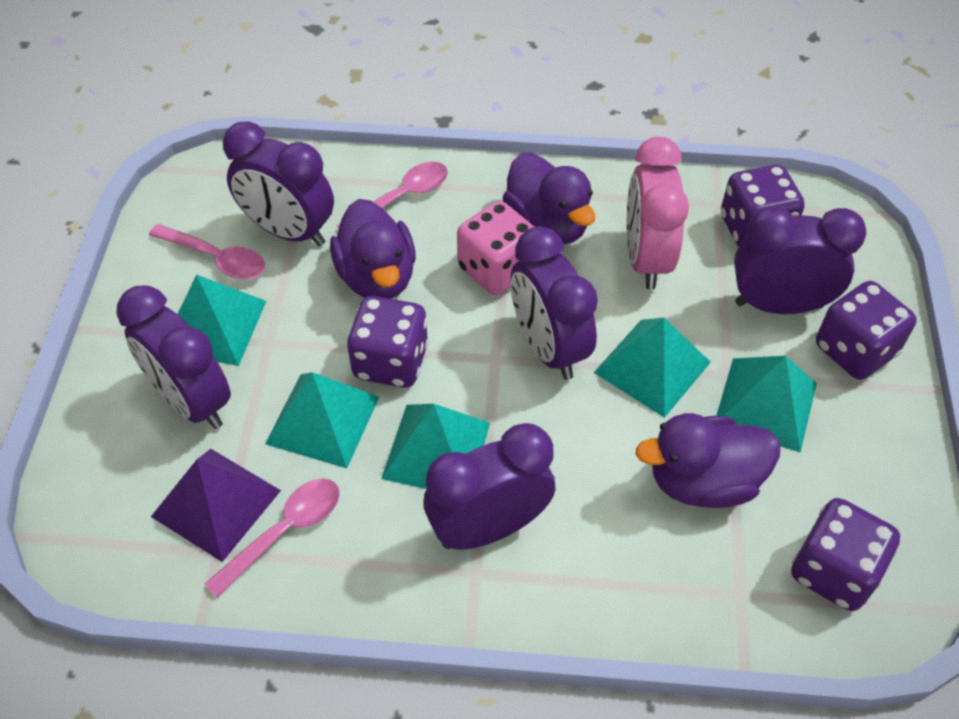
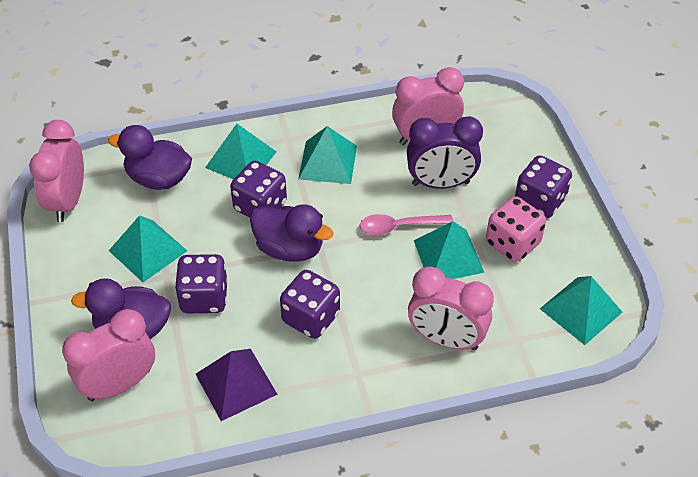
pink clock: [627,137,689,289] = 1 -> [29,120,84,222] [62,309,155,401] [392,67,464,145] [408,266,494,351] = 4
pink spoon: [149,224,265,279] [205,478,340,598] [337,162,448,228] = 3 -> [360,214,453,235] = 1
purple clock: [116,286,231,429] [223,121,334,246] [424,423,556,550] [511,226,598,380] [734,206,866,314] = 5 -> [407,116,483,189] = 1

